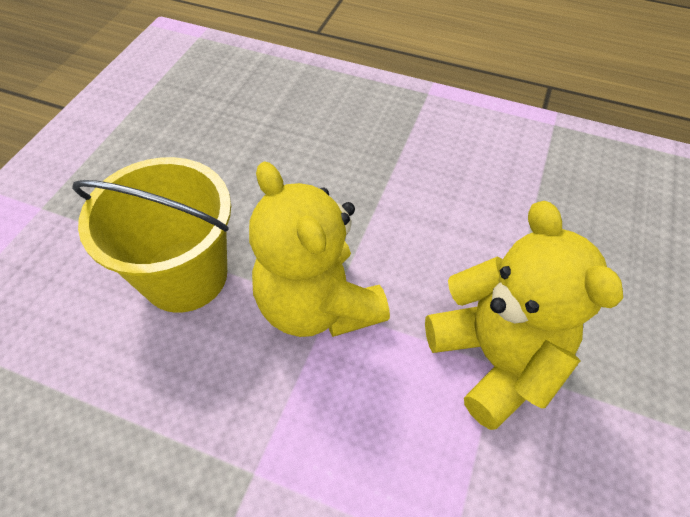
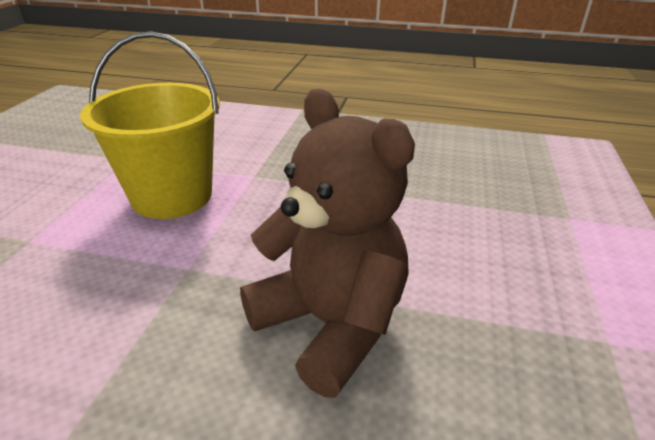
brown teddy bear: none = 0 -> [240,89,415,398] = 1
yellow teddy bear: [249,161,390,337] [425,201,623,430] = 2 -> none = 0

